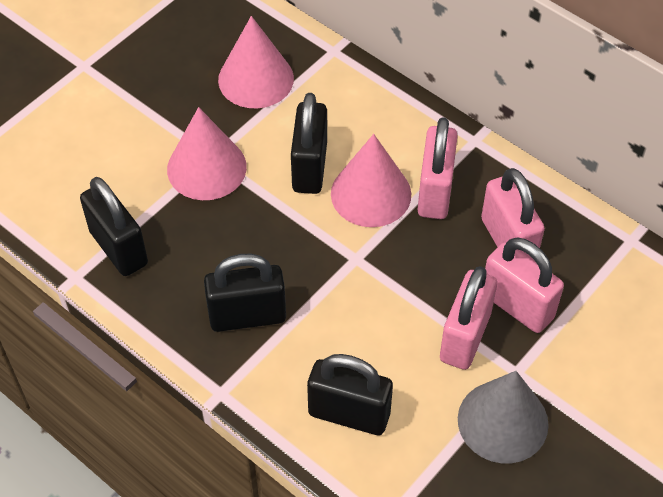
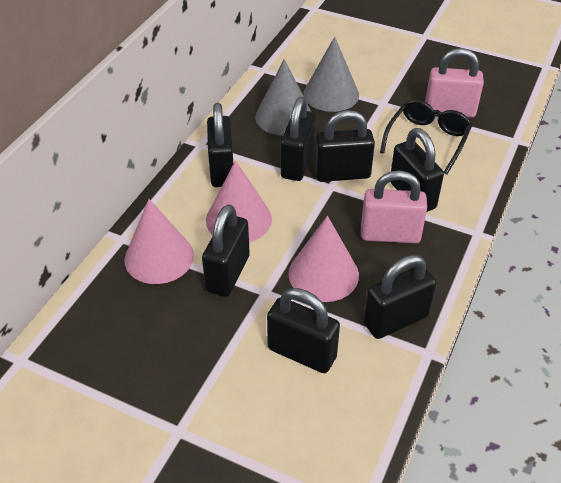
black glasses: none = 0 -> [380,99,472,175] = 1
black padlock: [80,177,148,276] [204,254,286,332] [291,93,327,194] [307,354,393,435] = 4 -> [202,204,250,297] [207,103,233,187] [267,288,340,373] [281,97,315,181] [315,110,375,182] [364,255,436,339] [391,128,444,212] = 7
grey cone: [458,371,549,463] = 1 -> [255,59,311,136] [303,37,359,112] = 2
pink padlock: [418,117,458,219] [440,266,497,370] [481,168,545,261] [485,238,564,333] = 4 -> [361,170,427,243] [425,48,484,118] = 2

